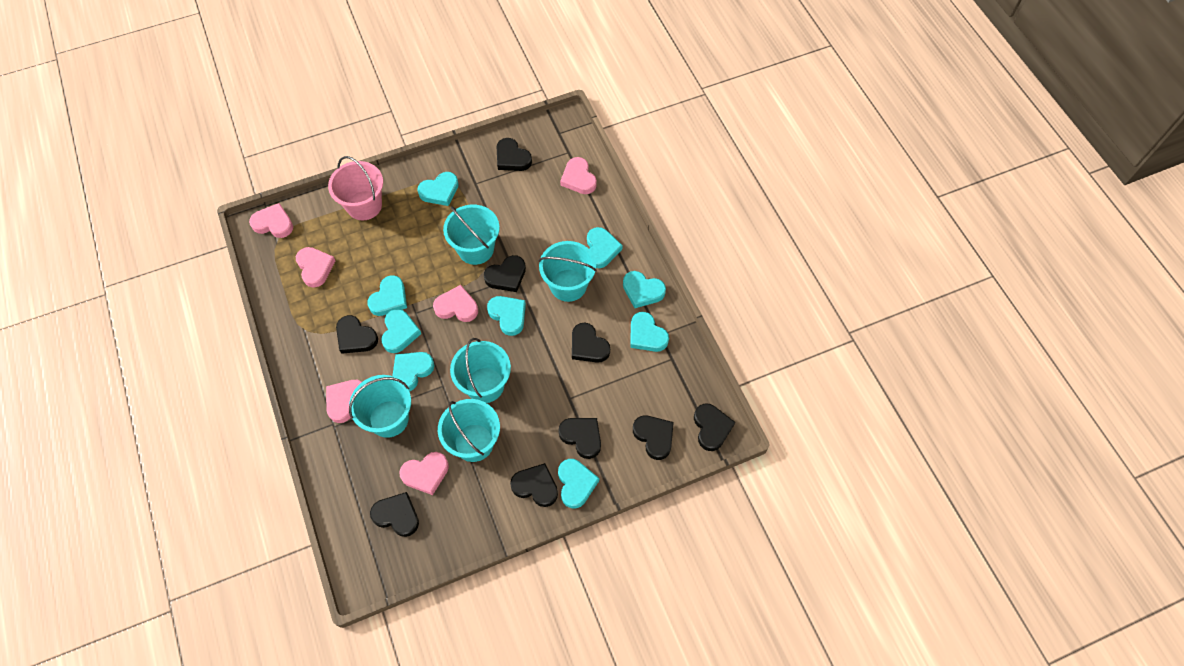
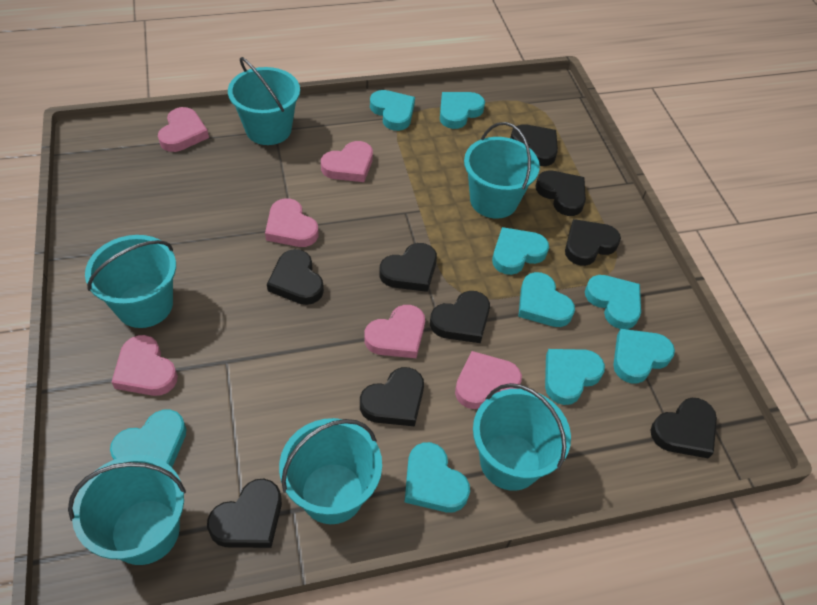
pink bucket: [328,156,383,220] = 1 -> none = 0
turquoise bucket: [349,375,411,438] [438,399,500,462] [443,205,500,265] [450,338,511,403] [539,241,597,302] = 5 -> [68,455,186,565] [85,235,176,328] [228,57,300,145] [279,418,382,524] [464,122,540,219] [473,383,571,491] = 6

